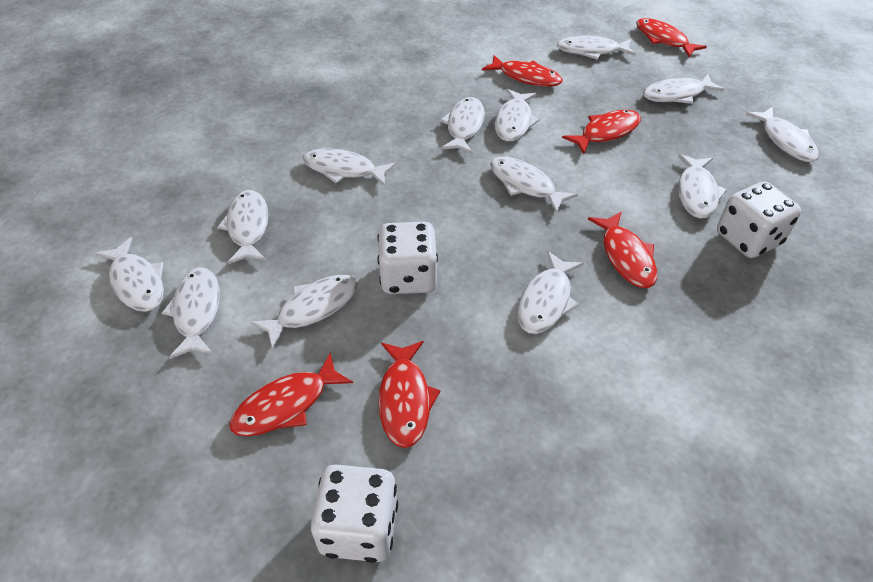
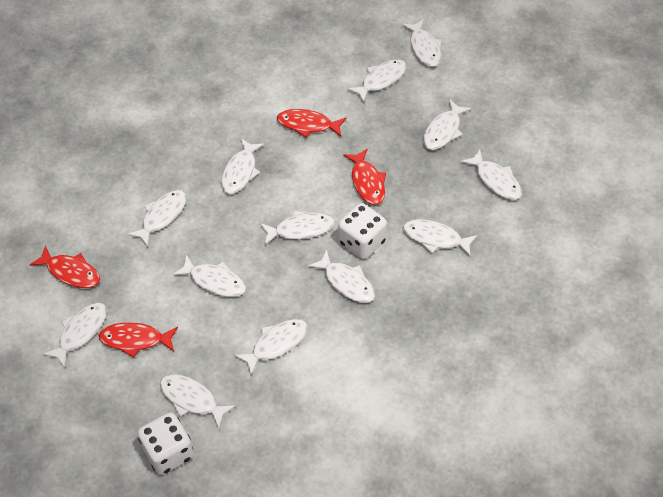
red fish: [229,353,353,436] [378,341,440,448] [482,55,563,87] [562,110,641,154] [588,212,657,288] [636,18,707,57] = 6 -> [30,245,100,288] [98,322,178,358] [277,109,346,138] [343,148,386,205] = 4
white dice: [311,464,398,563] [377,222,438,294] [717,181,801,258] = 3 -> [138,413,194,475] [338,203,387,259] = 2

